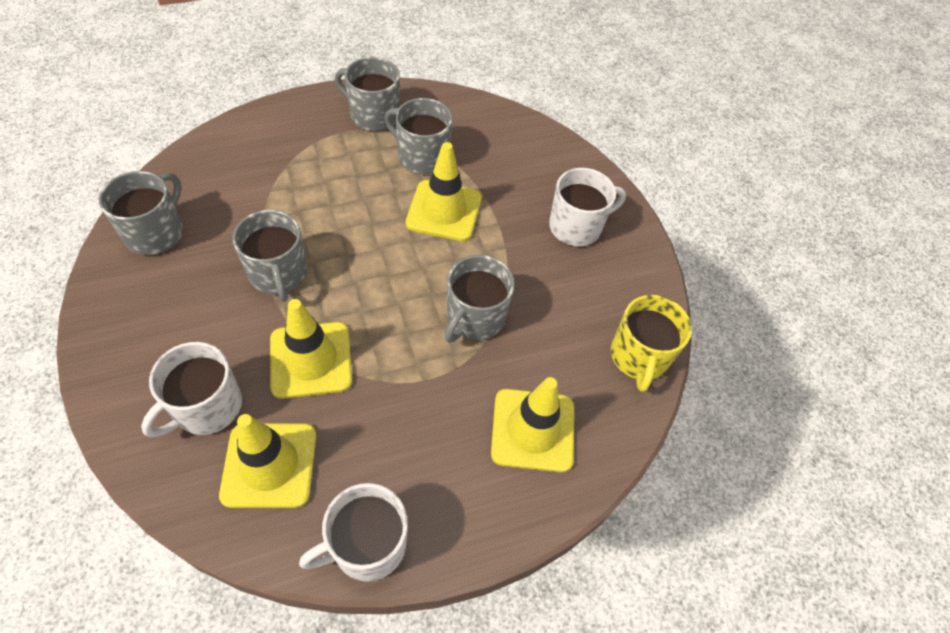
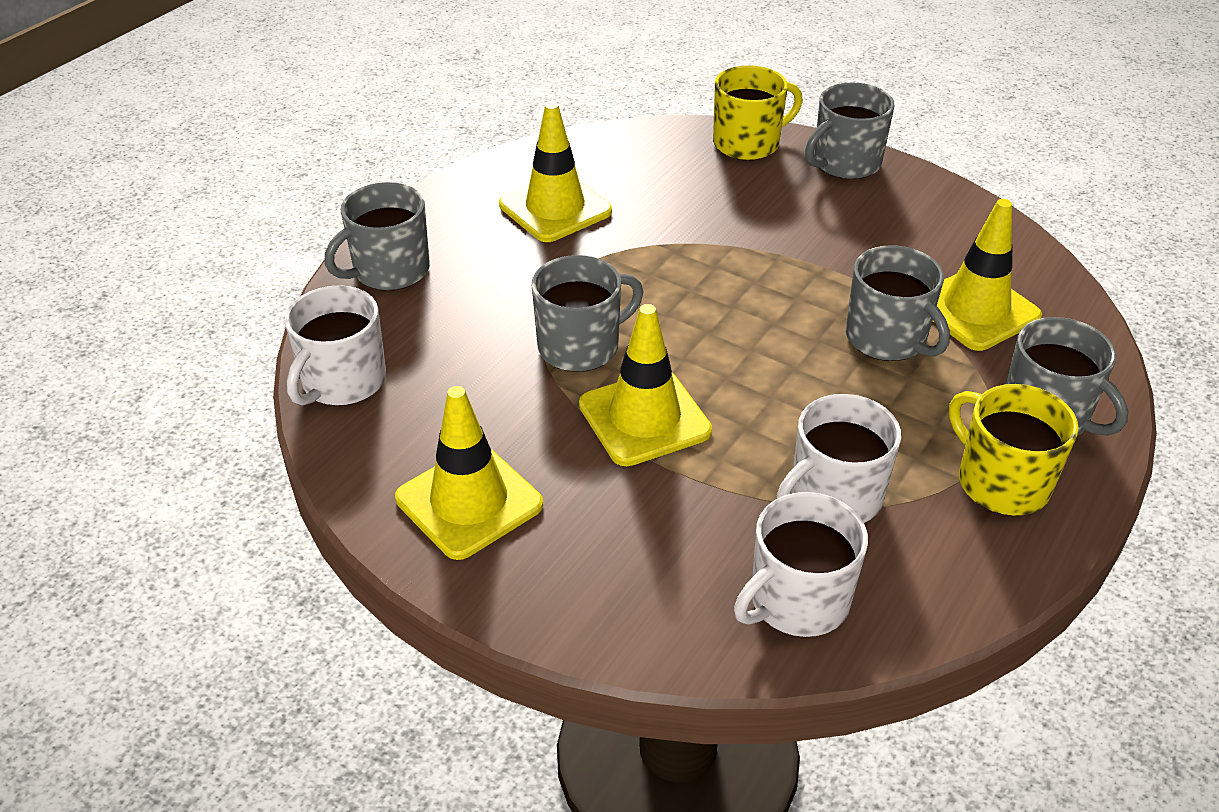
yellow mug: [611,295,692,392] = 1 -> [713,65,803,160] [949,384,1078,516] = 2

